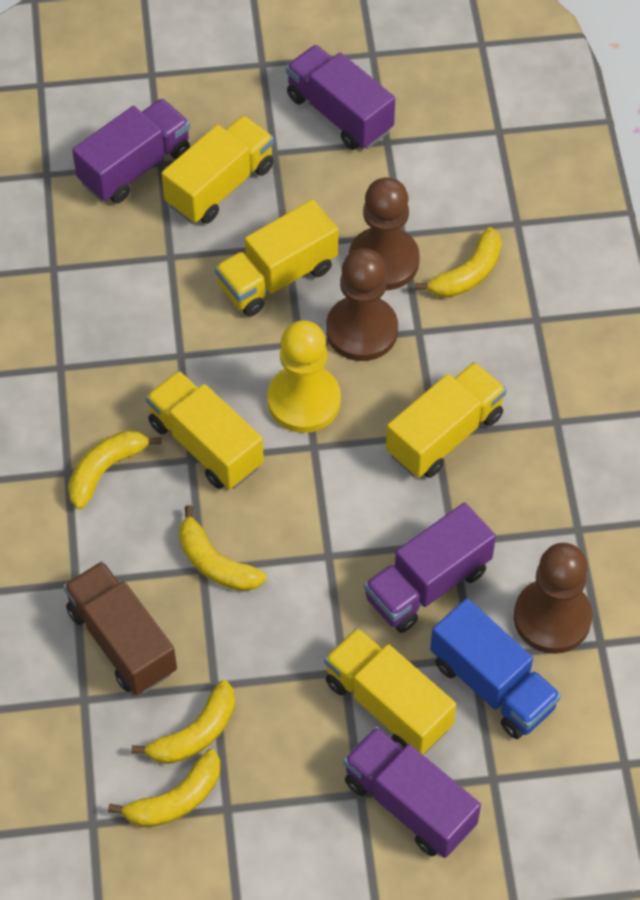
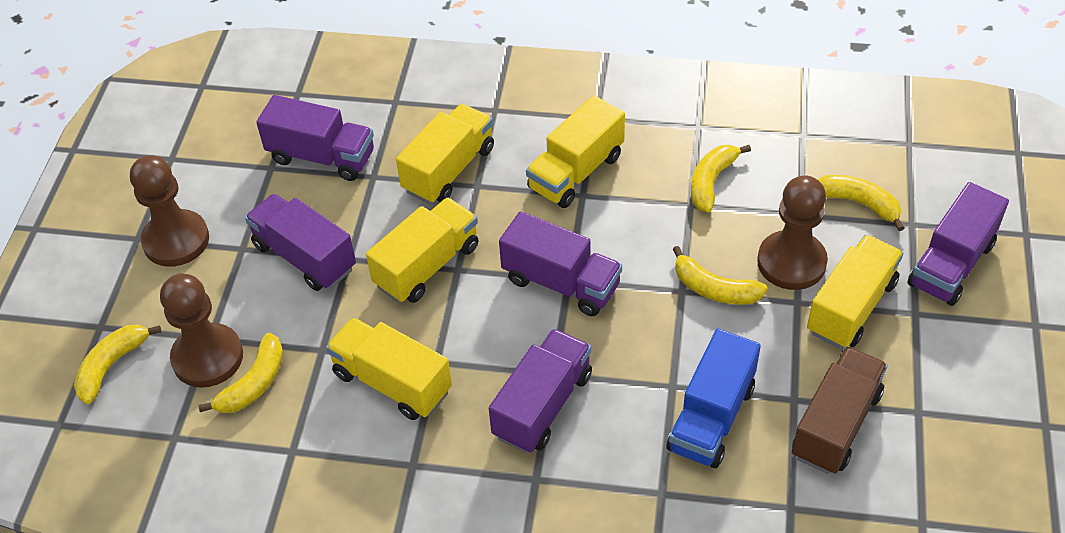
purple truck: [72,98,190,203] [286,45,395,150] [343,726,481,858] [364,503,496,633] = 4 -> [245,193,356,291] [256,95,374,181] [489,328,592,453] [499,211,622,316] [908,182,1009,306] = 5
yellow pawn: [267,320,341,433] = 1 -> none = 0

